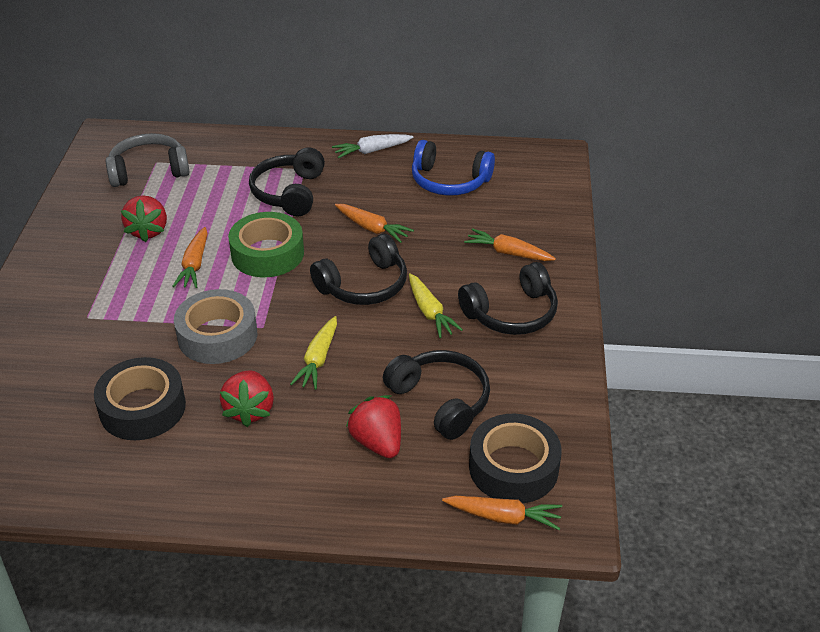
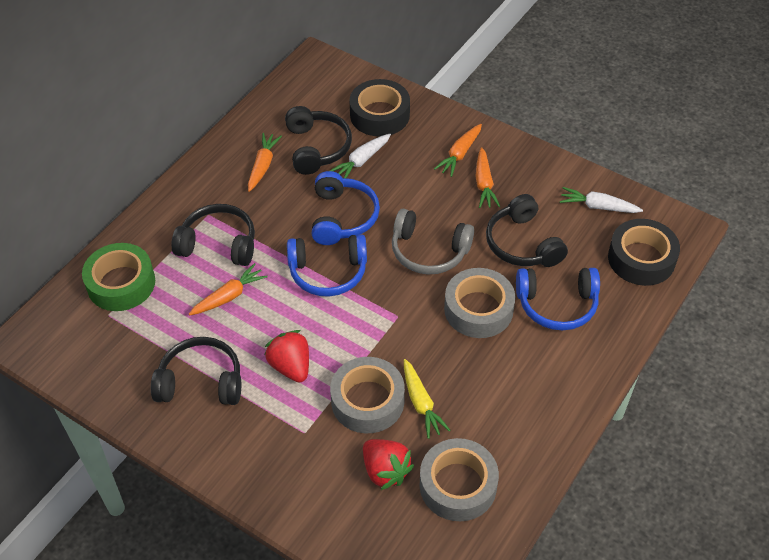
blue headphones: [412,140,495,196] = 1 -> [287,234,367,297] [312,171,380,245] [516,268,600,331] = 3
grey tape: [174,289,257,364] = 1 -> [330,357,405,433] [420,438,499,521] [444,268,515,338] = 3
red strawberry: [121,195,167,242] [220,370,274,427] [346,395,401,458] = 3 -> [264,330,309,382] [363,439,414,490] = 2
white carrot: [332,134,413,158] = 1 -> [330,134,391,178] [560,187,643,213] = 2
yellow carrot: [290,316,337,390] [409,273,463,338] = 2 -> [404,359,451,439] = 1

